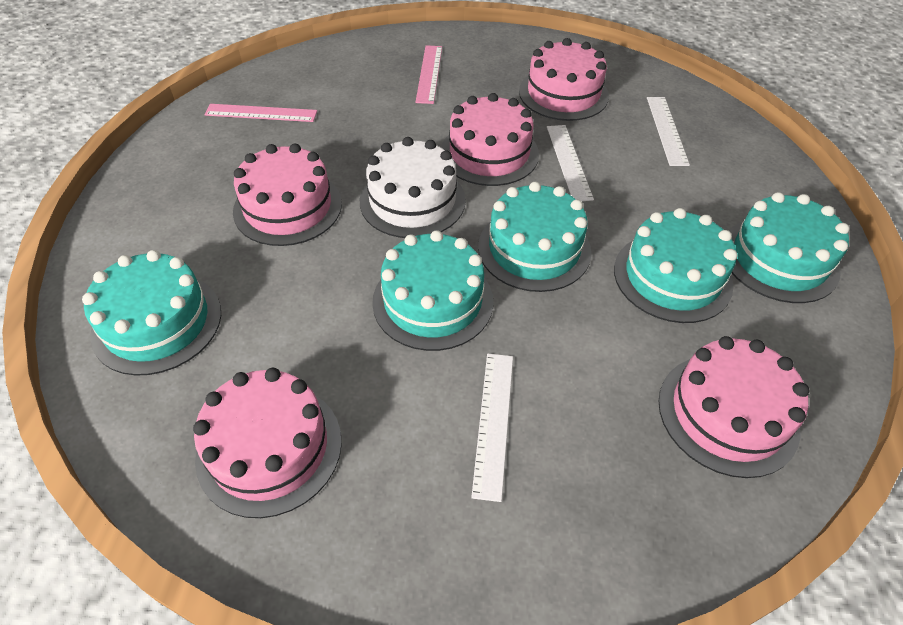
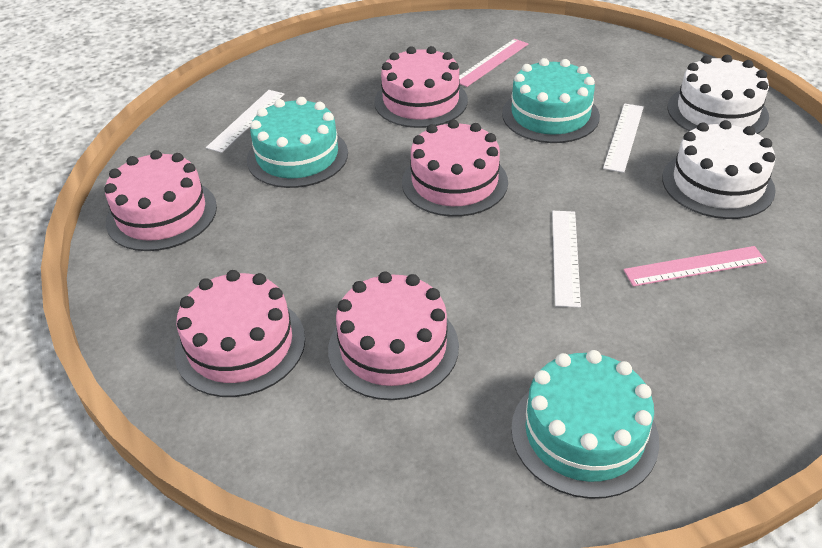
turquoise cake: [82,250,221,376] [372,230,493,351] [478,182,591,292] [614,208,738,323] [729,192,849,303] = 5 -> [247,97,348,188] [502,58,600,143] [511,350,659,499] = 3
white cake: [360,137,466,238] = 1 -> [662,120,776,219] [667,55,769,134] = 2

